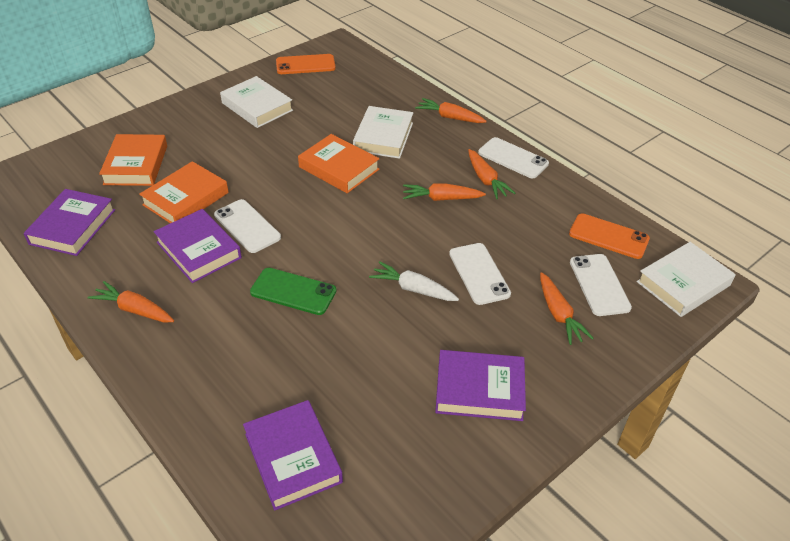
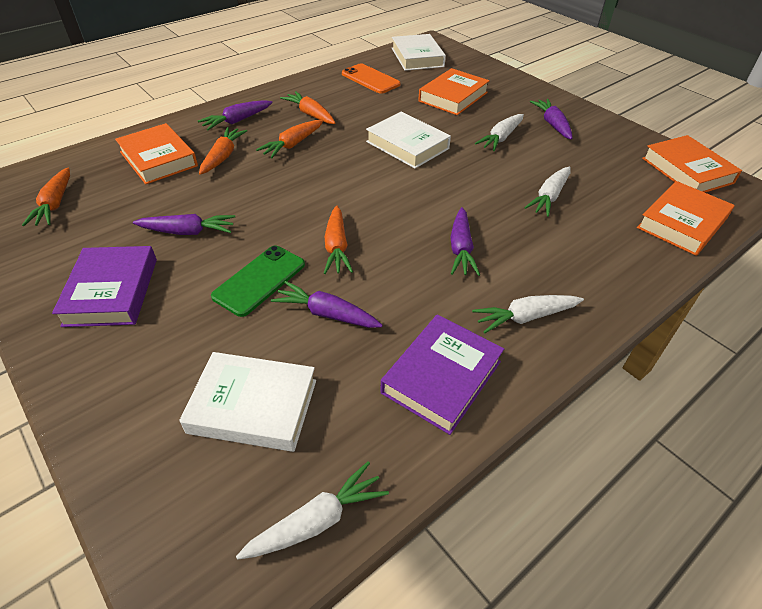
orange book: [99,134,167,186] [139,161,229,223] [298,134,380,193] = 3 -> [115,123,198,184] [418,68,490,115] [637,181,735,256] [642,135,742,193] = 4
orange phone: [276,54,336,74] [569,213,650,259] = 2 -> [342,64,401,94] = 1
purple book: [24,189,115,256] [154,209,242,283] [243,400,343,511] [435,350,526,421] = 4 -> [52,246,157,327] [380,314,504,435] = 2
purple carrot: none = 0 -> [133,214,235,235] [198,100,273,130] [271,281,383,328] [450,207,480,276] [530,99,573,140] = 5
white carrot: [369,261,459,301] = 1 -> [236,461,389,560] [472,295,584,333] [475,114,524,151] [524,166,570,217] = 4
white phone: [214,199,281,253] [449,243,511,305] [478,137,549,178] [570,254,632,316] = 4 -> none = 0

